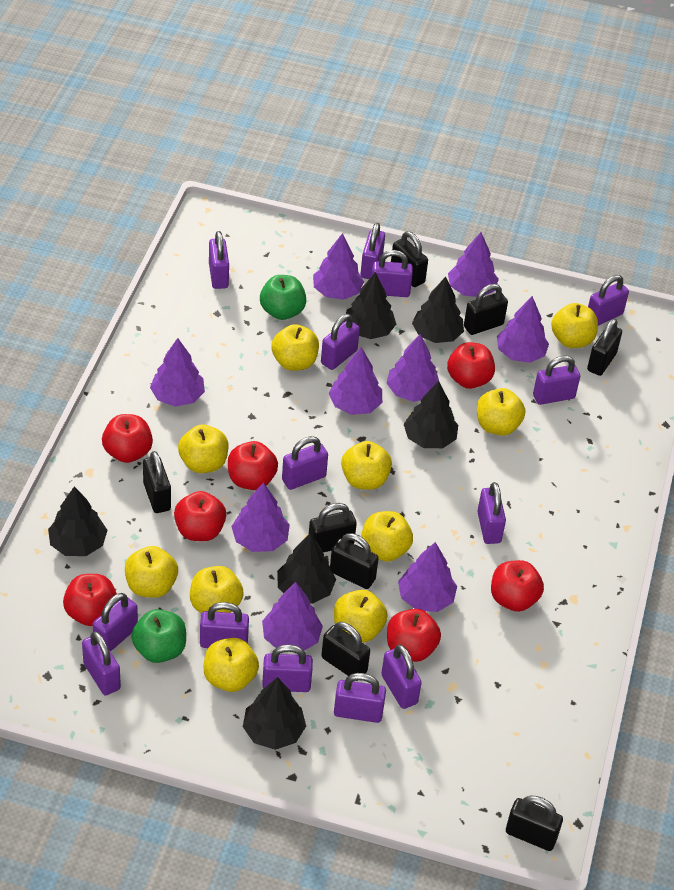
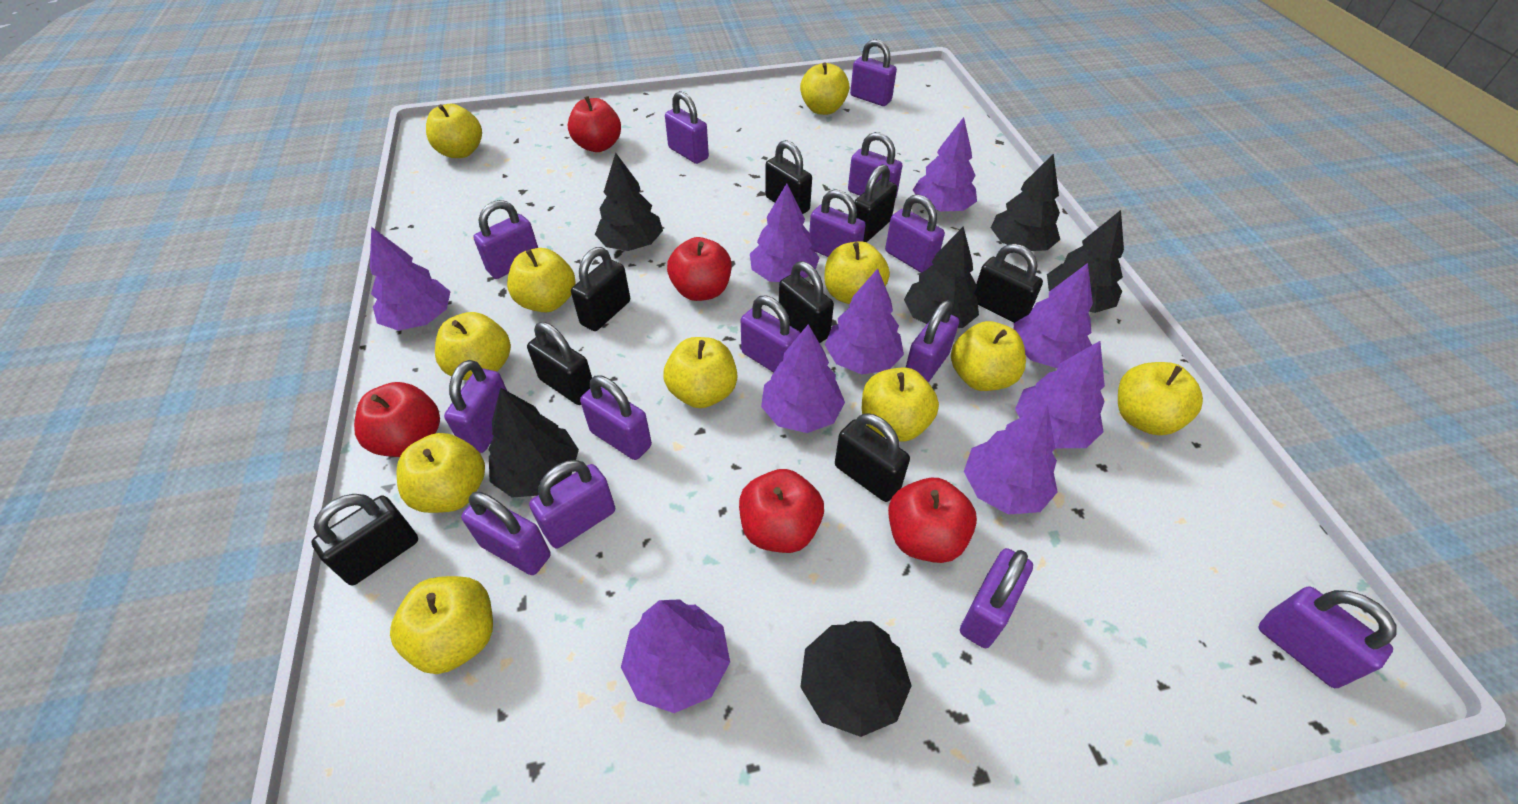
green apple: [131,609,186,663] [260,275,306,320] = 2 -> none = 0
red apple: [63,574,117,626] [102,414,153,463] [174,491,226,541] [228,441,278,490] [387,609,441,662] [447,342,495,389] [491,560,544,612] = 7 -> [354,382,440,457] [568,96,621,152] [667,237,732,301] [739,469,824,553] [888,478,977,563] = 5
yellow apple: [125,546,178,598] [178,424,229,473] [190,566,244,613] [204,638,259,692] [271,324,319,371] [334,590,388,642] [341,441,392,490] [361,511,413,562] [477,388,525,436] [551,303,598,348] = 10 -> [390,576,493,674] [397,433,485,513] [426,104,482,158] [435,312,511,380] [507,248,575,312] [663,337,737,408] [800,62,849,115] [824,241,890,304] [862,368,939,442] [951,321,1026,391] [1118,362,1203,435] = 11

